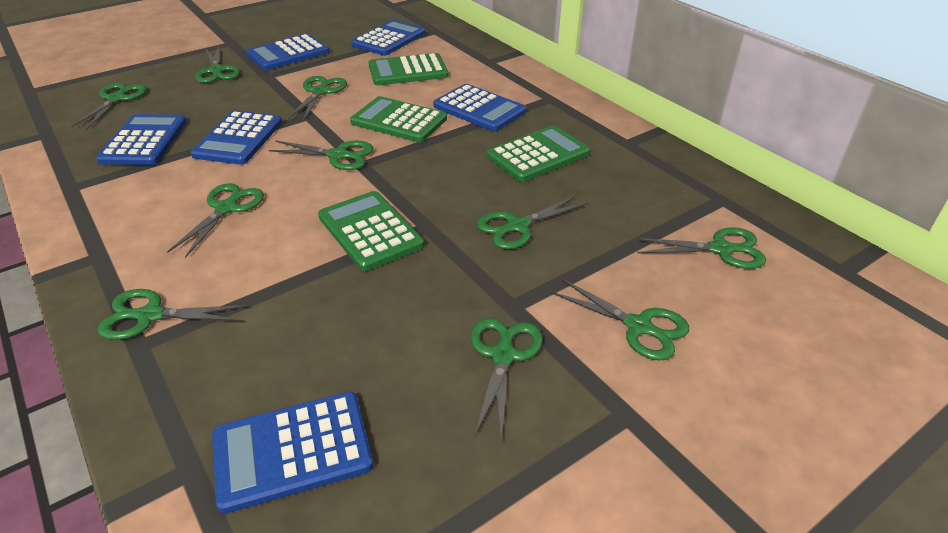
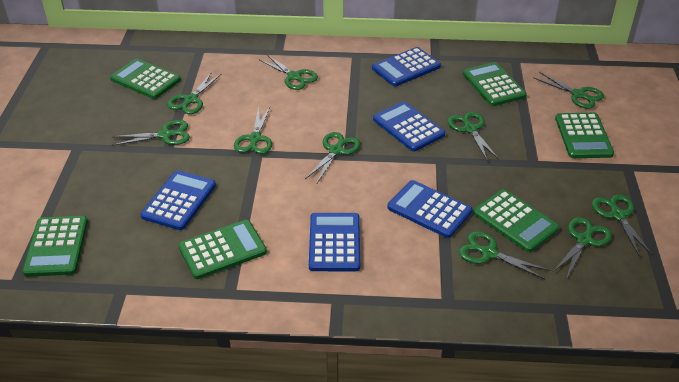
blue calculator: [96,114,187,165] [191,111,282,165] [212,392,373,514] [246,34,329,70] [351,20,426,56] [433,84,526,132] = 6 -> [141,170,216,230] [309,213,360,271] [372,47,441,86] [373,101,445,152] [387,180,472,238] = 5
green calculator: [318,191,424,271] [350,96,447,142] [368,53,449,85] [487,126,590,182] = 4 -> [22,216,88,277] [110,58,181,99] [179,220,267,279] [463,62,527,106] [473,189,560,252] [555,113,614,158] = 6

